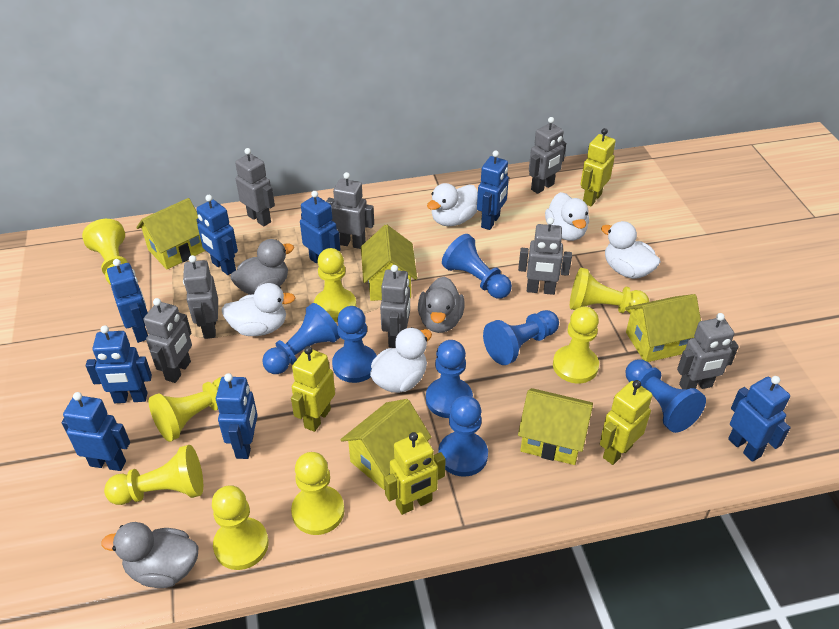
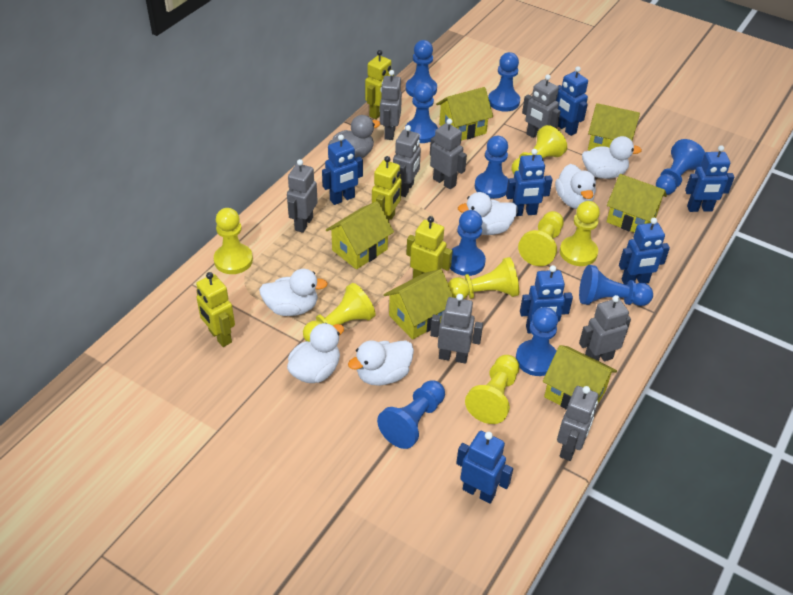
blue pawn: [262,303,340,374] [332,306,377,383] [426,340,473,418] [438,396,488,477] [442,234,512,299] [483,310,559,365] [626,359,706,433] = 7 -> [377,380,445,449] [405,82,438,143] [406,40,437,97] [450,210,486,276] [475,136,508,199] [488,52,520,112] [516,307,558,376] [579,265,653,306] [656,139,705,195] = 9
blue robot: [62,392,130,471] [86,325,152,403] [107,259,148,343] [196,195,238,275] [216,373,258,459] [300,191,341,263] [477,150,509,230] [728,376,791,462] = 8 -> [322,135,363,205] [456,431,513,504] [506,149,552,216] [520,265,573,334] [555,66,588,136] [619,218,670,285] [685,145,735,212] = 7
grey duck: [101,522,199,588] [230,239,294,295] [418,277,465,333] = 3 -> [328,115,380,158] = 1
white duck: [222,283,295,336] [370,327,432,393] [427,183,478,226] [545,192,589,241] [601,221,661,279] = 5 -> [259,269,328,316] [287,323,344,383] [348,340,414,386] [458,192,518,235] [555,164,596,209] [582,136,642,179] = 6
yellow house: [136,198,206,269] [341,399,431,490] [361,225,417,301] [518,388,593,465] [625,294,701,362] = 5 -> [326,201,394,269] [384,269,454,340] [436,87,493,141] [543,345,617,410] [588,103,640,151] [606,174,667,233] = 6
yellow pawn: [82,219,128,285] [104,445,203,505] [149,377,222,442] [212,485,269,570] [291,452,344,535] [314,248,356,322] [553,306,599,383] [570,268,650,314] = 8 -> [214,208,253,274] [303,283,376,342] [448,257,519,299] [465,355,519,424] [512,125,567,174] [518,211,564,266] [560,201,600,266] = 7

